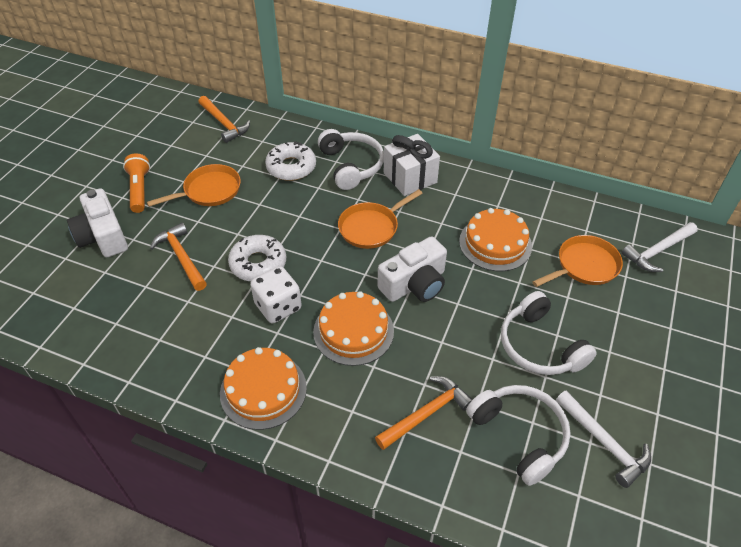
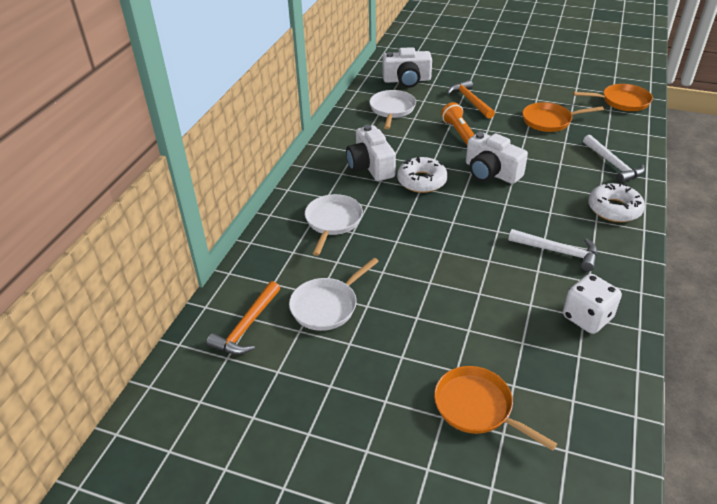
orange cake: [220,347,307,430] [313,291,394,366] [459,208,532,271] = 3 -> none = 0
orange hammer: [150,223,207,291] [199,96,250,143] [375,376,473,450] = 3 -> [207,281,280,355] [447,80,495,119] = 2
white camera: [67,188,128,257] [378,236,447,302] = 2 -> [346,125,396,181] [382,47,432,88] [466,132,528,184] = 3
white gift: [384,134,440,196] = 1 -> none = 0
white headphones: [318,129,384,190] [466,385,571,486] [501,291,597,375] = 3 -> none = 0
white pan: none = 0 -> [289,258,379,331] [305,194,363,256] [369,90,416,129] = 3

